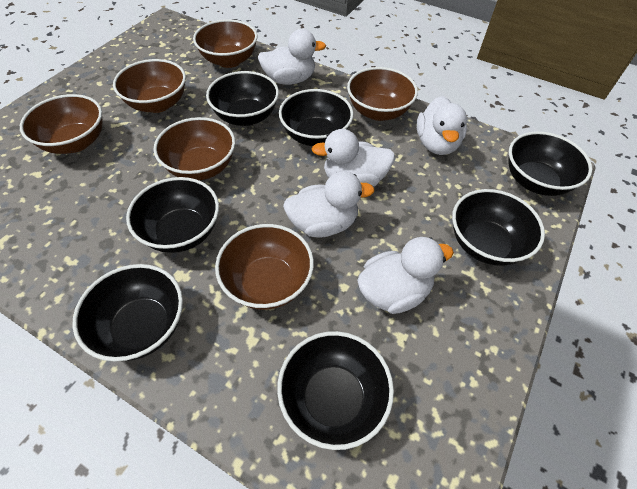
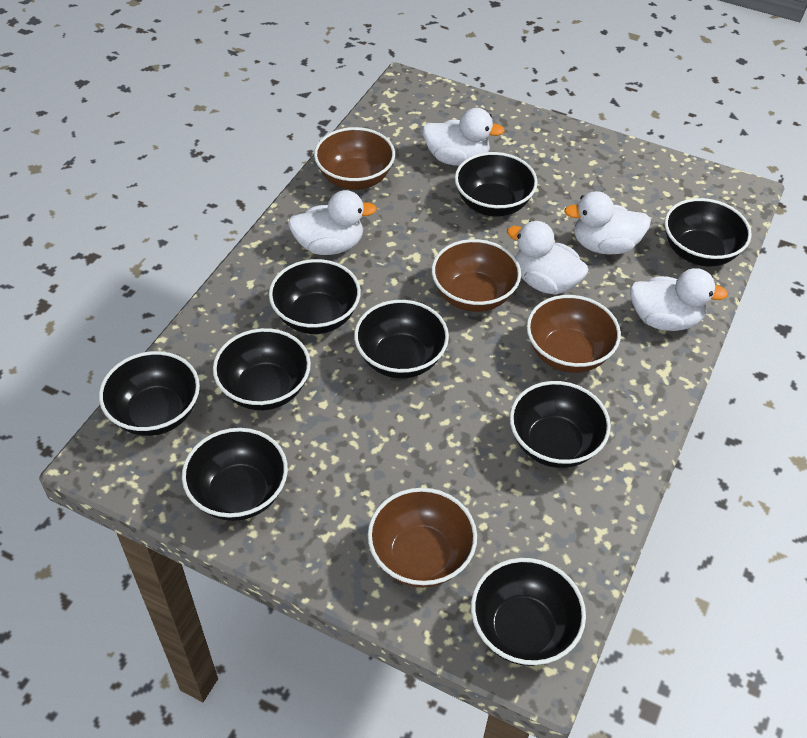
black bowl: [73,264,183,362] [126,177,219,253] [206,71,279,126] [277,331,394,450] [279,89,353,146] [452,189,545,266] [508,131,592,196] = 7 -> [99,351,200,436] [182,428,288,521] [213,328,311,410] [269,259,361,334] [354,300,449,378] [455,152,538,217] [471,558,586,666] [510,381,611,468] [665,198,752,266] = 9
brown bowl: [20,94,102,154] [113,59,186,113] [154,117,235,180] [193,19,257,68] [215,224,314,310] [347,67,418,121] = 6 -> [314,127,395,190] [368,488,477,587] [432,239,521,312] [527,295,621,373] = 4

